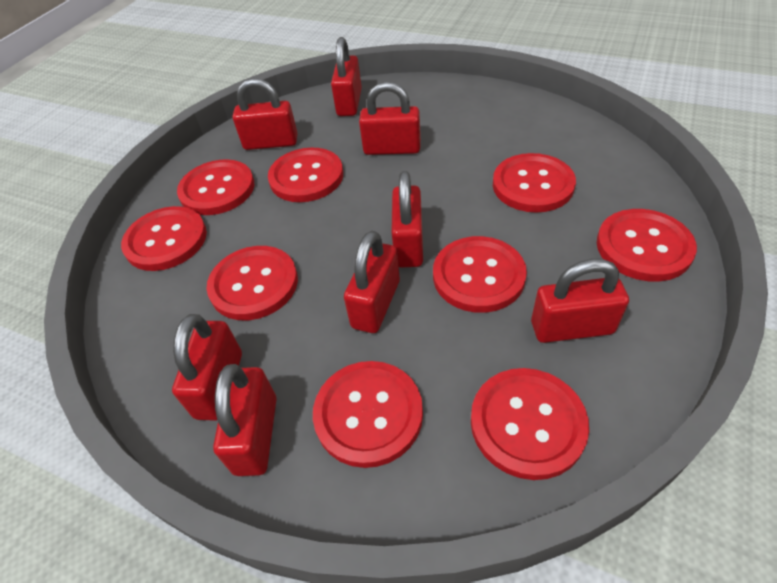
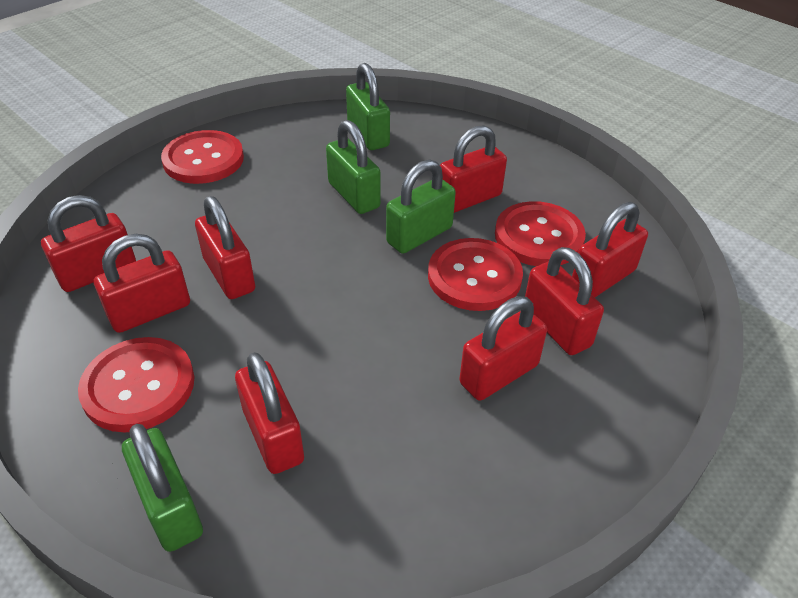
green padlock: none = 0 -> [122,424,203,552] [326,120,381,214] [346,63,390,150] [386,159,456,254] = 4
red button: [121,206,207,271] [177,159,254,215] [206,246,298,320] [268,148,343,202] [313,361,423,468] [433,236,527,313] [471,368,589,480] [493,153,576,213] [597,209,697,282] = 9 -> [78,337,194,433] [161,130,244,184] [428,238,523,311] [495,201,586,266] = 4

